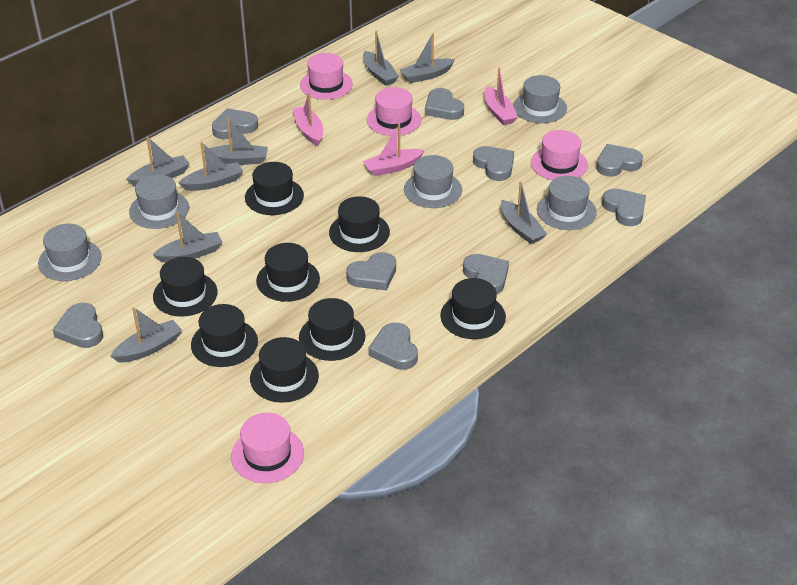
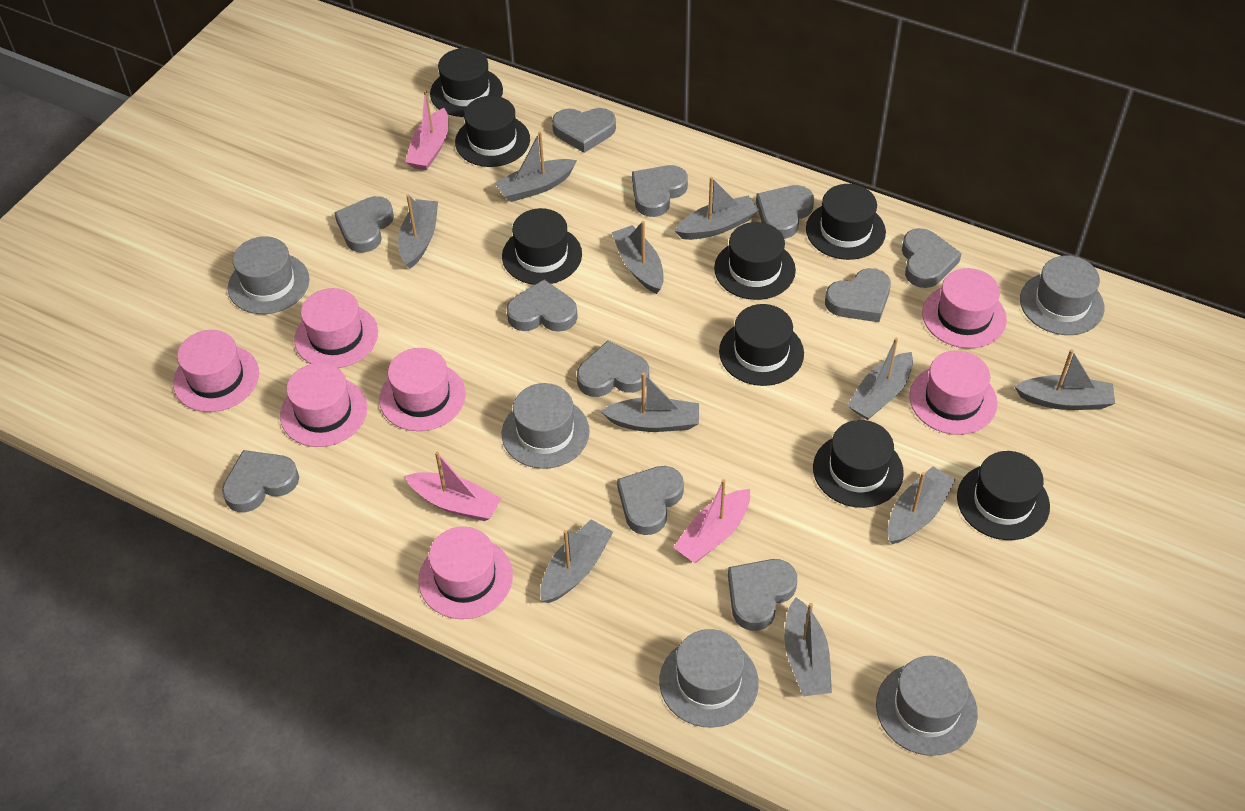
grey boat: [110,307,182,363] [126,137,190,187] [153,212,223,263] [178,142,243,191] [204,118,268,165] [363,30,399,86] [400,33,455,83] [501,181,547,244] = 8 -> [398,195,438,269] [495,132,577,202] [540,519,613,603] [601,372,699,432] [612,221,664,294] [675,177,759,240] [784,597,832,696] [847,338,913,420] [888,466,956,544] [1014,349,1115,410] = 10
grey heart: [53,303,103,348] [212,108,258,139] [346,252,396,291] [368,322,418,370] [425,88,464,120] [463,254,509,294] [473,146,514,181] [596,144,643,177] [602,188,646,226] = 9 -> [222,450,299,512] [334,196,394,253] [507,279,578,332] [552,108,616,153] [577,341,649,397] [617,466,684,535] [632,165,688,217] [728,559,797,631] [756,185,814,239] [825,268,891,322] [902,228,962,288] = 11
pink hat: [231,413,304,483] [300,53,353,100] [367,87,421,136] [531,130,588,180] = 4 -> [173,330,259,412] [280,363,367,447] [294,288,378,368] [379,348,466,431] [418,526,513,619] [909,350,998,435] [922,268,1007,348] = 7

